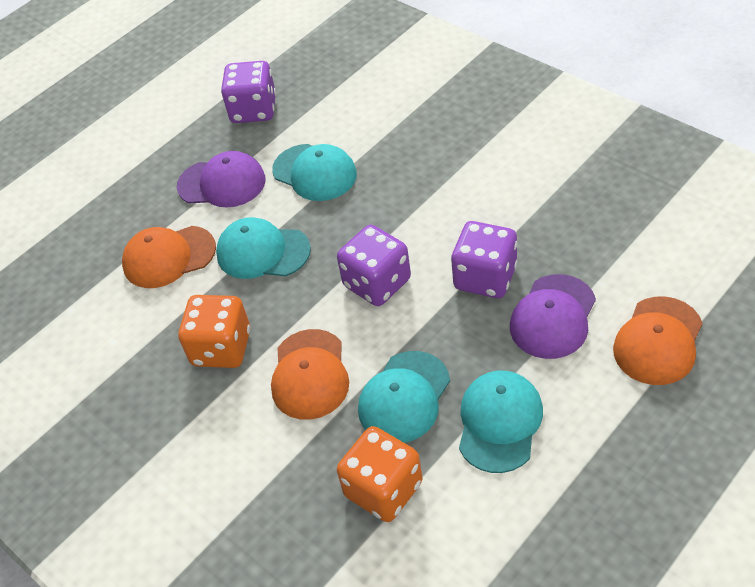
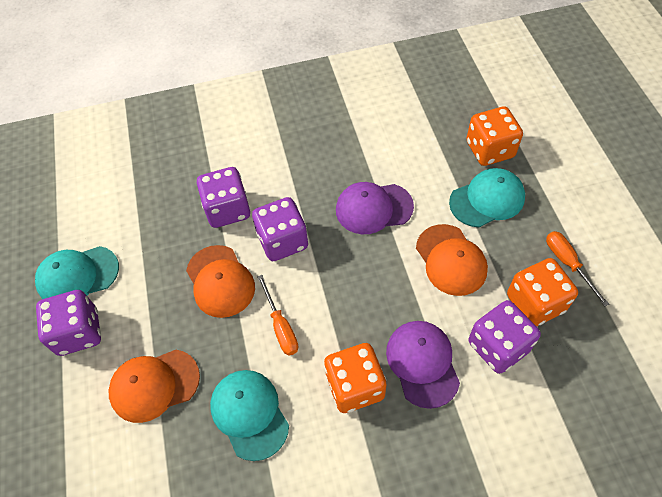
orange dice: [178,295,250,368] [337,426,423,522] = 2 -> [324,343,386,413] [467,106,523,166] [507,258,578,326] = 3
orange screwdriver: none = 0 -> [257,275,299,356] [546,231,609,307] = 2
purple dice: [221,61,276,123] [337,225,411,306] [451,221,518,298] = 3 -> [36,290,101,356] [197,167,250,228] [252,197,308,261] [469,300,541,374] = 4
turquoise cap: [216,217,311,279] [272,144,357,201] [358,351,450,443] [459,371,543,473] = 4 -> [35,246,119,299] [210,370,289,461] [449,168,525,227] = 3

